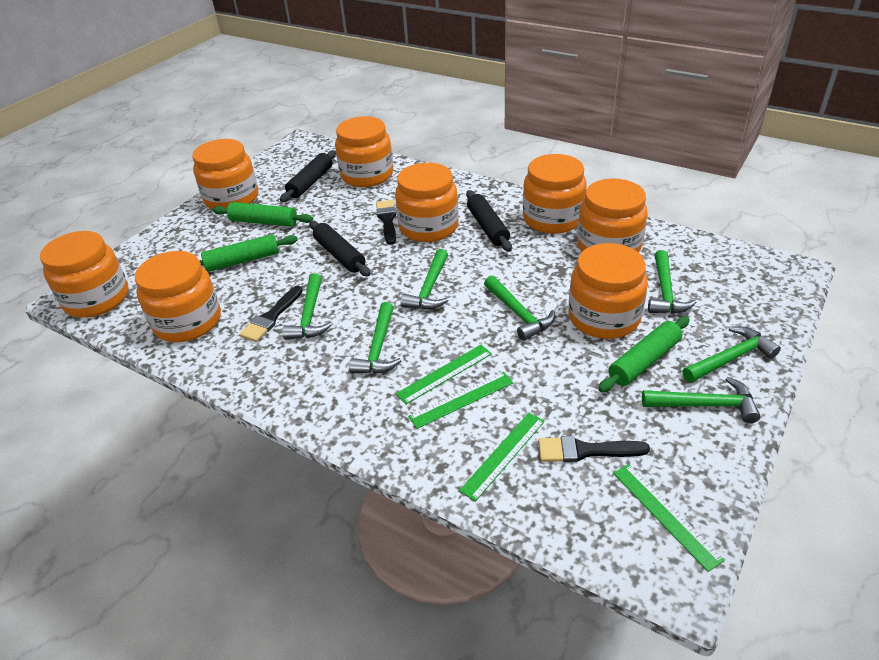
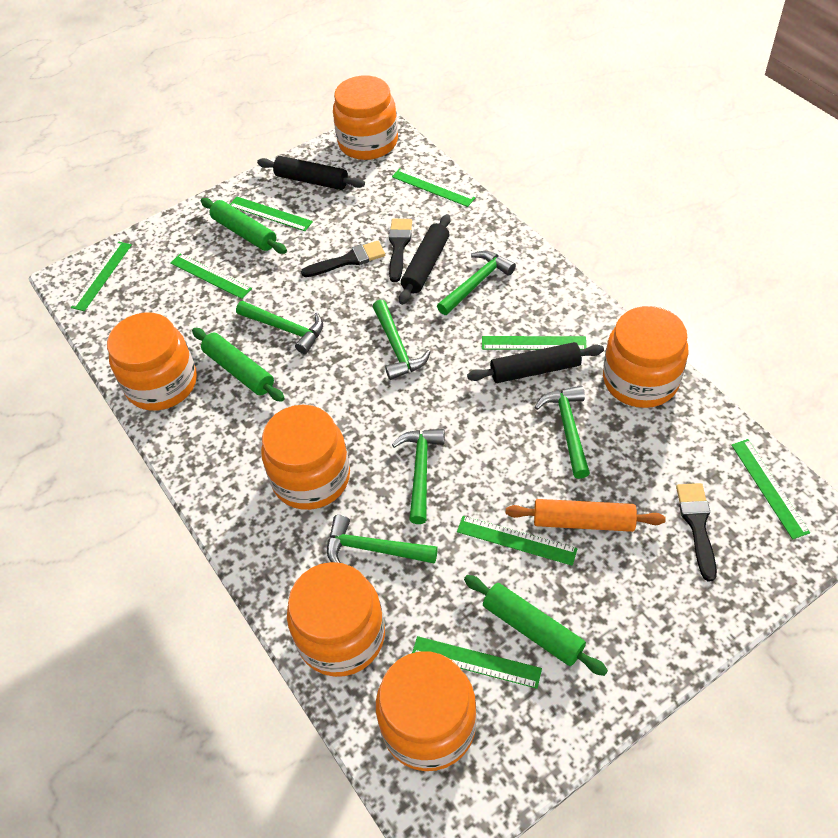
green hammer: [282,274,332,340] [349,302,401,374] [401,249,449,310] [484,276,555,341] [642,377,761,424] [648,250,697,313] [682,326,781,383] = 7 -> [236,301,323,354] [327,515,438,564] [373,300,431,380] [392,429,445,524] [437,251,516,315] [535,386,590,479] = 6
green ruler: [396,345,492,404] [408,372,513,429] [459,413,545,501] [613,464,725,572] = 4 -> [71,242,132,311] [170,253,252,299] [229,197,313,231] [392,168,475,207] [412,636,542,689] [457,516,578,566] [482,336,587,350] [731,439,810,539] = 8
orange jar: [40,231,129,318] [135,251,221,342] [192,139,258,209] [335,116,393,187] [395,163,458,242] [523,154,587,234] [569,243,648,339] [577,178,648,253] = 8 -> [107,313,197,411] [261,405,350,510] [287,562,385,677] [333,76,398,160] [376,652,477,771] [603,306,688,408] = 6
orange rolling pin: none = 0 -> [506,499,666,532] = 1

